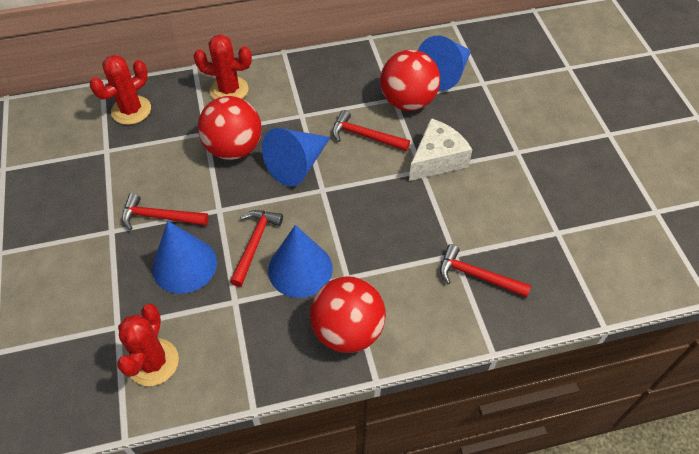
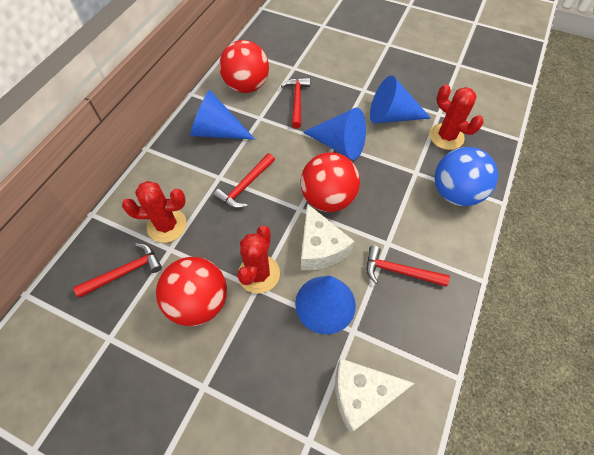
blue ball: none = 0 -> [435,147,498,206] = 1
white cheese: [409,118,473,181] = 1 -> [301,203,354,270] [335,358,415,433] = 2

